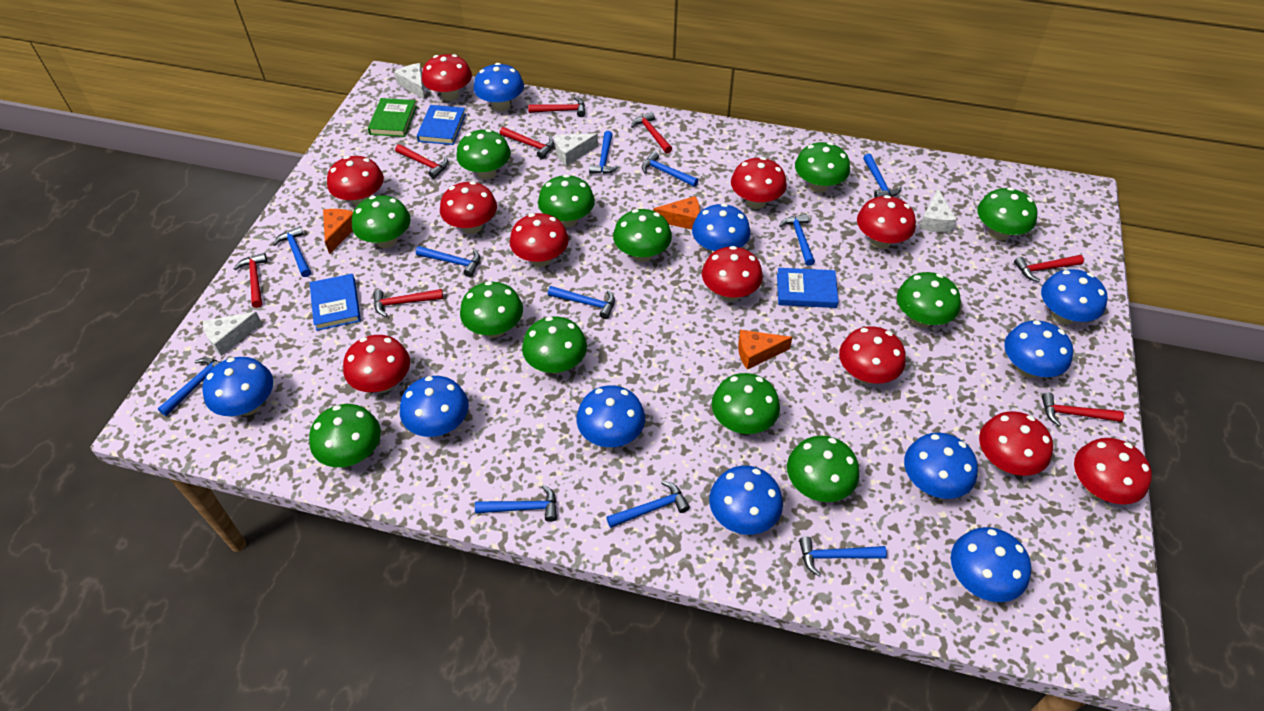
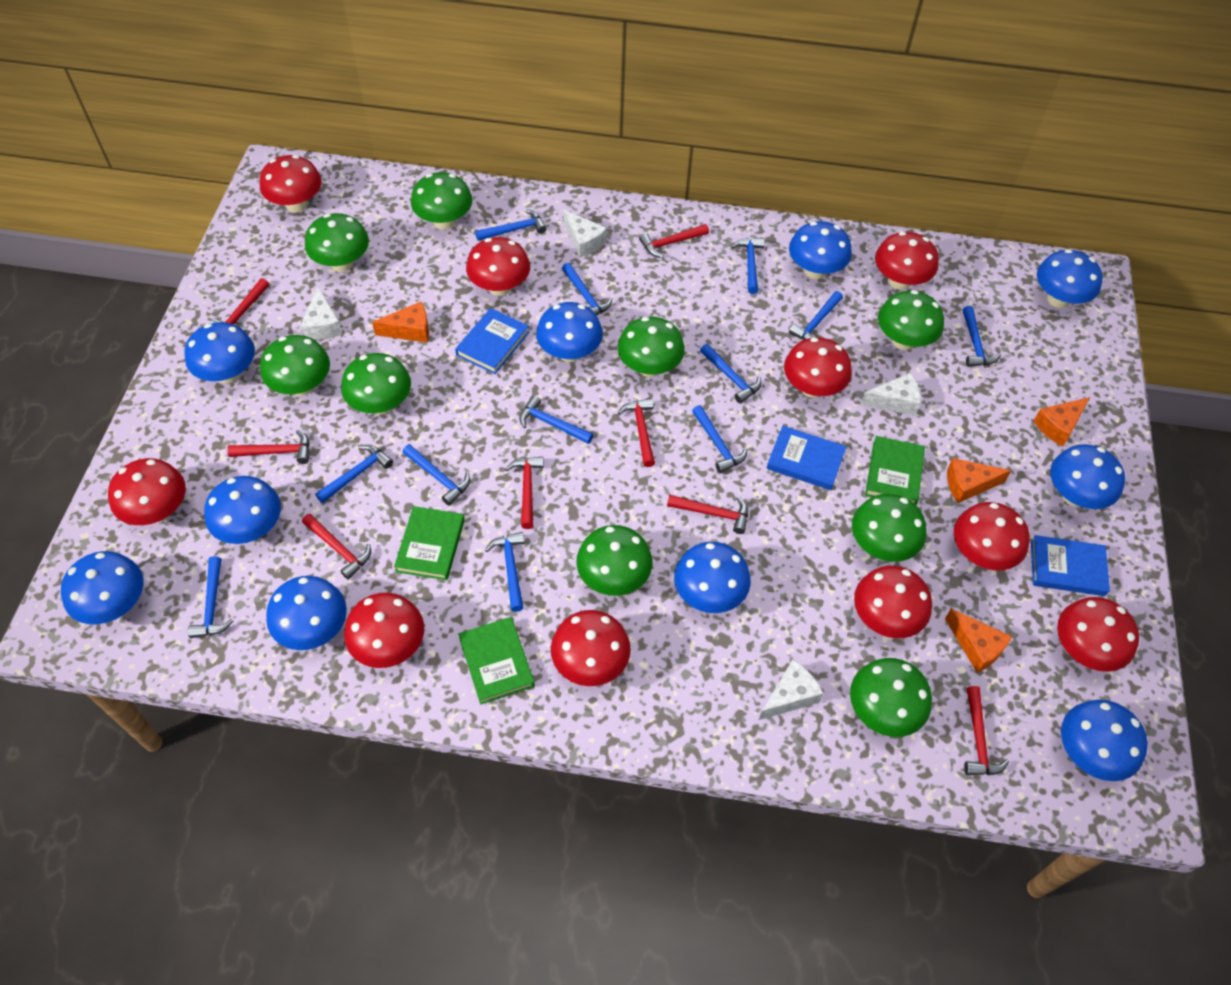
blue hammer: [158,357,220,416] [273,226,311,277] [416,246,480,277] [475,485,557,522] [548,286,615,319] [589,131,619,174] [606,481,690,528] [642,151,698,187] [779,214,815,266] [799,537,887,576] [863,154,902,198] = 11 -> [188,556,233,638] [315,445,393,503] [402,444,470,506] [475,209,547,241] [485,532,525,612] [519,395,593,444] [562,263,612,315] [692,405,748,473] [700,344,761,403] [731,238,765,294] [789,291,843,340] [963,306,1001,367] = 12
green book: [368,98,417,137] = 1 -> [394,506,465,580] [458,617,535,704] [865,436,925,505] = 3
green mushroom: [309,404,381,467] [352,195,411,248] [456,129,511,180] [460,281,523,338] [522,317,587,374] [538,174,595,227] [613,209,672,262] [712,373,780,434] [787,436,859,502] [795,142,850,193] [897,272,961,328] [977,187,1037,241] = 12 -> [260,335,330,396] [305,213,369,272] [341,353,411,414] [411,172,472,230] [576,525,653,596] [618,317,685,377] [850,658,932,737] [852,494,926,562] [878,290,944,350] = 9
orange cheese: [323,209,353,254] [653,196,700,230] [738,330,792,370] = 3 -> [372,302,429,342] [945,609,1012,673] [947,458,1012,503] [1034,397,1090,447] = 4
red mushroom: [327,156,384,207] [343,335,410,393] [422,54,472,101] [440,181,497,234] [510,213,569,267] [702,246,763,301] [731,157,787,209] [839,326,906,384] [857,195,916,249] [979,411,1053,476] [1074,438,1152,504] = 11 -> [108,458,186,525] [260,155,322,212] [344,592,424,668] [466,237,530,296] [551,610,631,686] [784,337,852,398] [854,566,932,638] [875,232,939,290] [954,502,1030,571] [1057,597,1139,672] = 10

